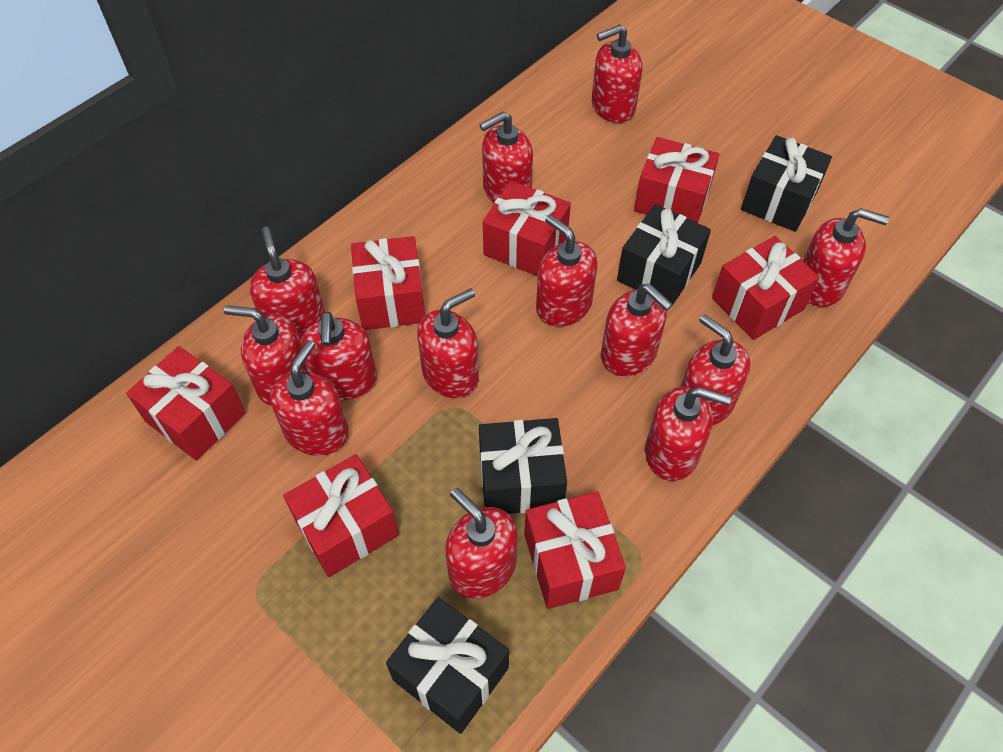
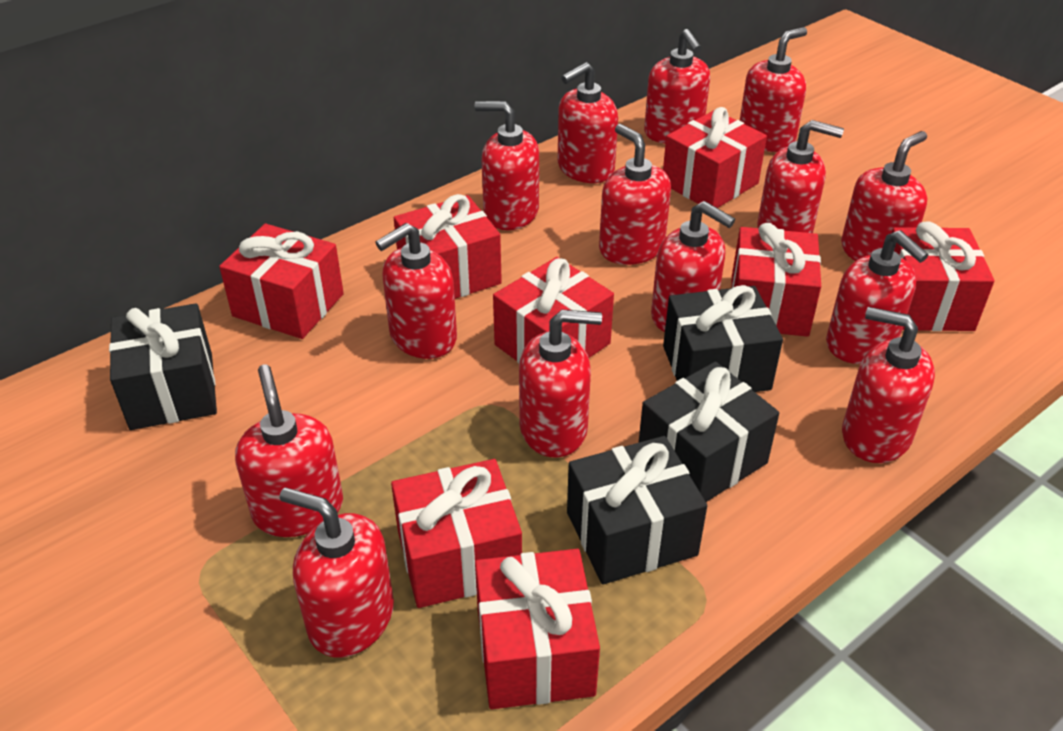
red gift: [126,346,246,461] [283,454,399,577] [351,236,425,330] [483,181,571,276] [524,491,626,609] [634,137,719,223] [712,236,820,340] = 7 -> [219,224,344,339] [391,459,522,608] [394,194,502,299] [475,549,600,709] [493,257,614,363] [663,107,767,208] [731,223,821,337] [892,221,995,331] = 8
red soap dispenser: [224,305,308,405] [249,227,325,339] [270,340,349,456] [300,312,377,400] [417,288,479,398] [445,488,517,599] [479,112,533,203] [536,215,598,327] [592,24,642,123] [601,284,673,376] [645,387,731,481] [681,314,750,426] [803,208,889,307] = 13 -> [235,365,343,537] [280,487,394,658] [375,223,457,359] [475,101,539,230] [519,310,602,458] [558,62,618,183] [599,124,671,265] [644,29,710,144] [651,201,735,332] [740,27,807,152] [757,120,844,233] [826,230,928,364] [841,131,927,261] [842,307,935,463] = 14

